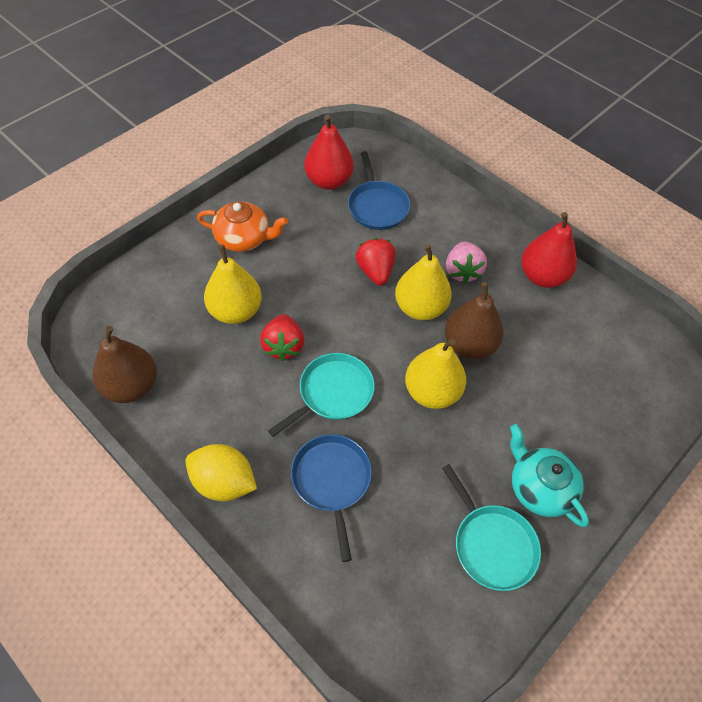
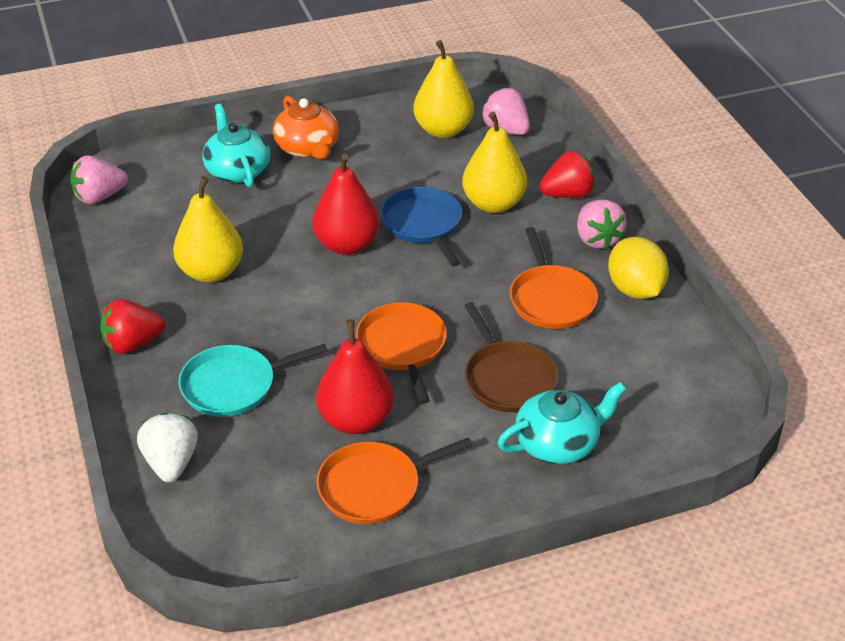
blue pan: [291,434,372,562] [348,151,410,230] = 2 -> [380,187,462,267] = 1
brown pan: none = 0 -> [464,302,558,413] = 1
brown pear: [93,326,157,403] [445,282,504,359] = 2 -> none = 0
orange pan: none = 0 -> [316,437,473,524] [356,302,447,404] [510,227,598,329] = 3
pink strawberry: [446,242,487,284] = 1 -> [70,155,128,204] [481,88,530,135] [577,200,627,249] = 3
turquoise pan: [268,353,375,437] [442,464,541,591] = 2 -> [179,344,328,417] = 1
turquoise teapot: [510,424,589,527] = 1 -> [202,104,270,187] [498,382,626,464] = 2
white strawberry: none = 0 -> [137,413,198,482] = 1

